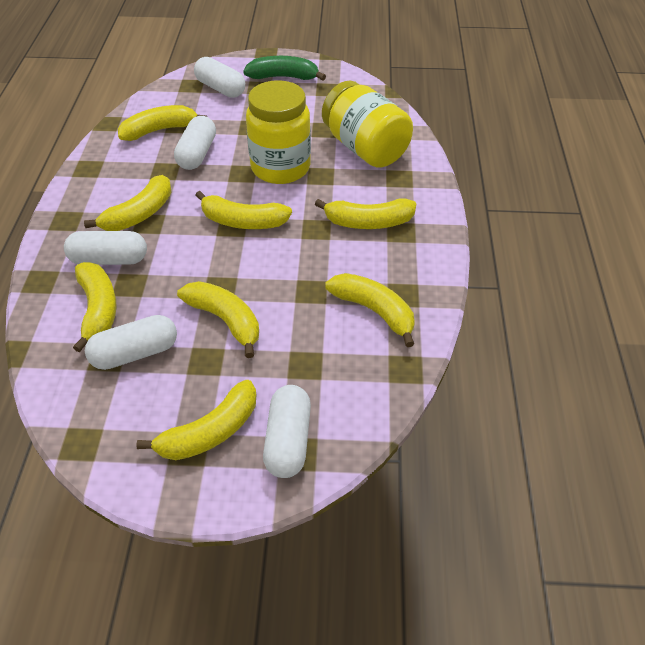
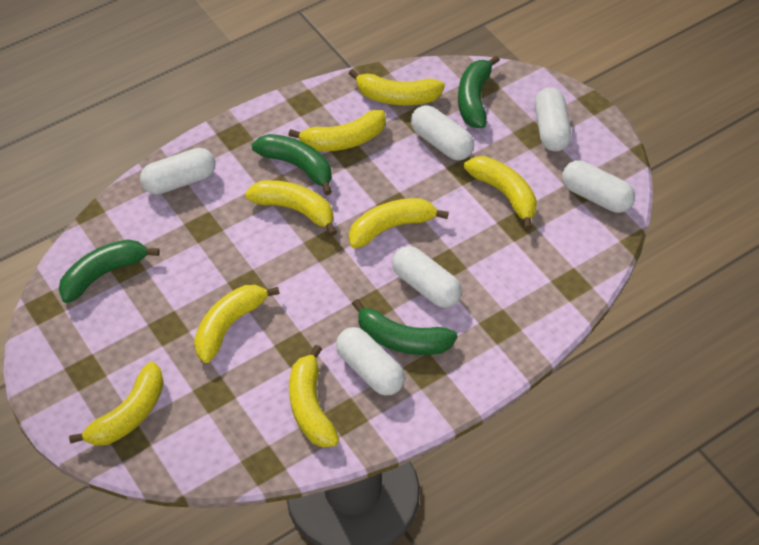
green banana: [243,56,326,81] = 1 -> [59,239,160,303] [252,134,332,195] [352,299,458,355] [458,55,500,128] = 4
white capsule: [64,231,147,265] [85,315,177,370] [174,116,216,170] [194,57,245,98] [263,385,311,478] = 5 -> [140,148,216,195] [336,327,405,395] [392,246,462,308] [411,105,474,161] [535,88,572,152] [562,161,635,213] = 6
yellow jar: [246,80,311,184] [322,81,413,168] = 2 -> none = 0

